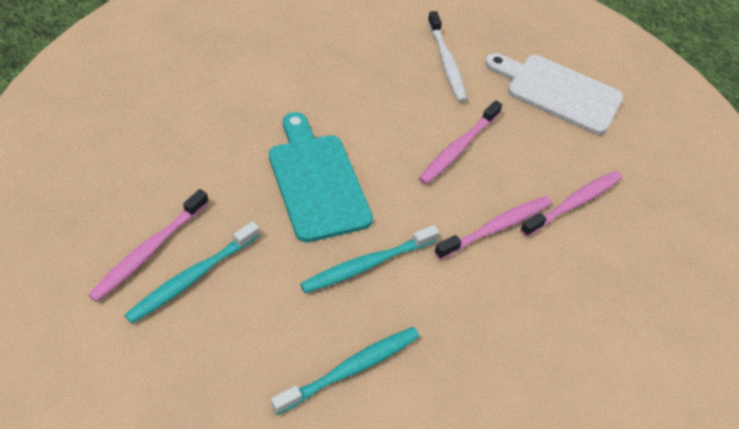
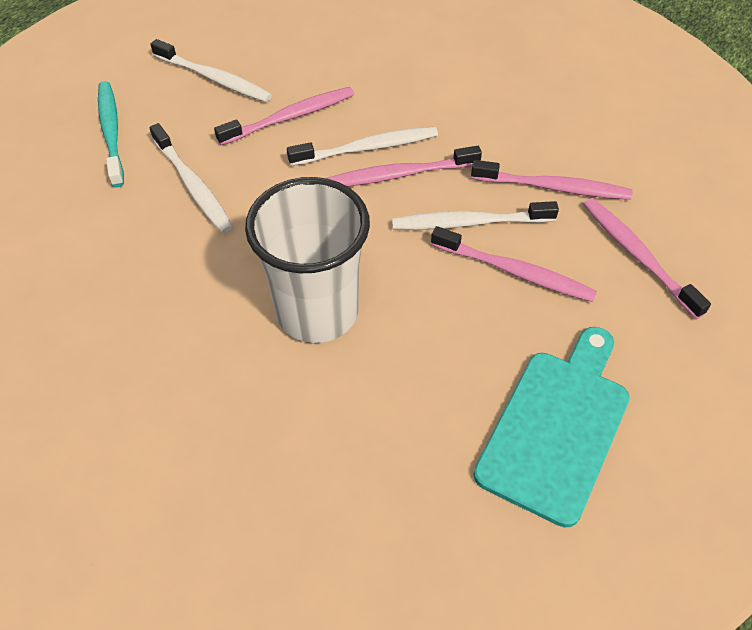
pink toothbrush: [88,189,209,302] [419,100,502,185] [434,196,552,260] [520,171,623,237] = 4 -> [214,87,354,145] [326,146,482,187] [431,226,597,302] [471,160,632,200] [583,198,711,319] = 5
turquoise toothbrush: [125,221,260,324] [271,327,419,415] [300,225,439,293] = 3 -> [98,81,124,187] = 1
white cup: none = 0 -> [245,177,370,343] = 1
white cutting board: [485,53,623,135] = 1 -> none = 0
white toothbrush: [428,11,467,102] = 1 -> [149,123,233,233] [150,39,272,102] [287,126,438,166] [392,201,559,230] = 4

